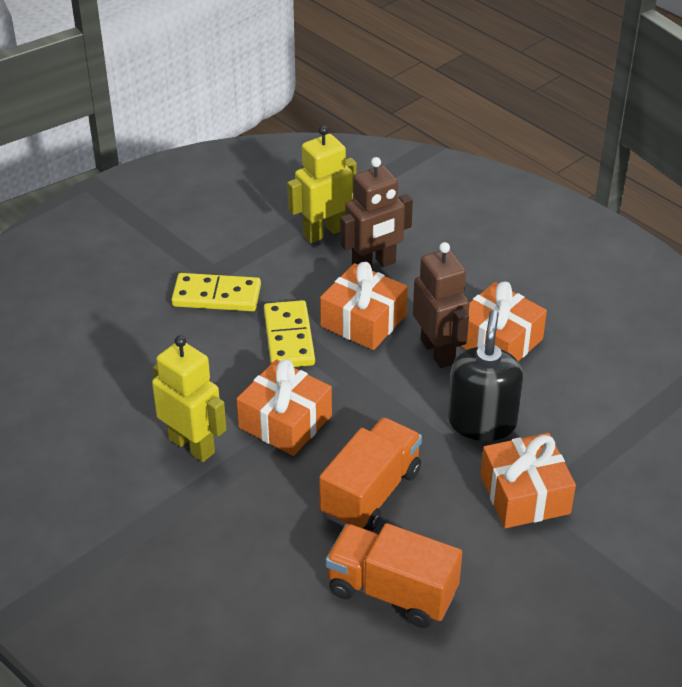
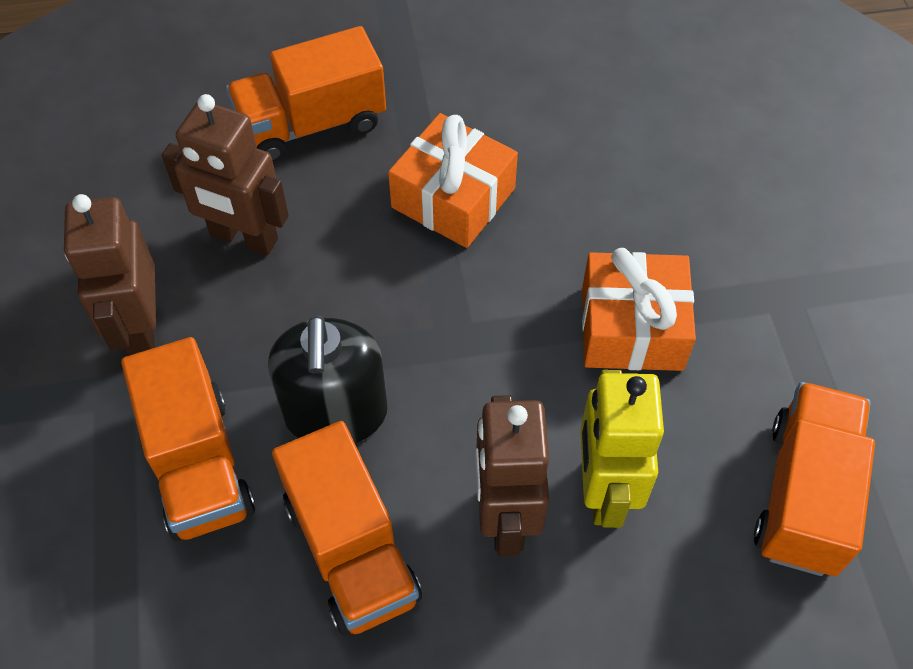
brown robot: [340,157,413,269] [413,242,470,368] = 2 -> [64,194,156,356] [162,94,289,255] [475,395,549,556] = 3
orange gift: [236,359,332,456] [320,262,408,350] [461,282,547,361] [480,433,576,528] = 4 -> [388,113,518,248] [582,248,696,371] = 2
orange truck: [319,417,422,531] [325,523,462,628] = 2 -> [121,337,255,541] [226,26,386,162] [272,421,422,636] [754,382,875,576] = 4
yellow domino: [171,273,261,311] [264,300,315,367] = 2 -> none = 0
yellow robot: [152,335,227,462] [287,125,357,243] = 2 -> [580,370,664,528] = 1

